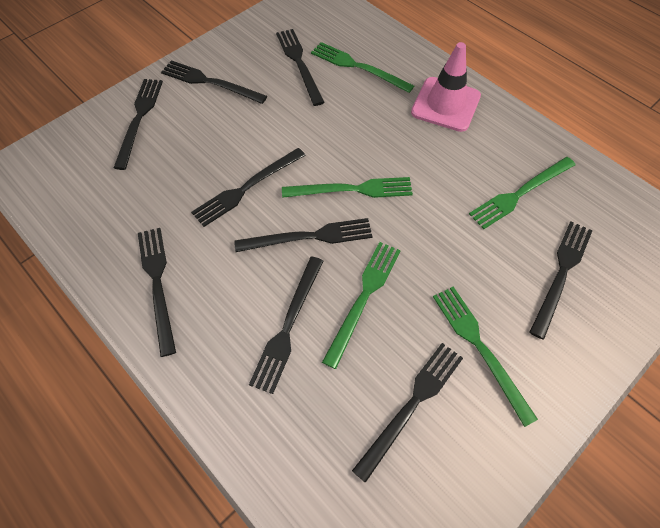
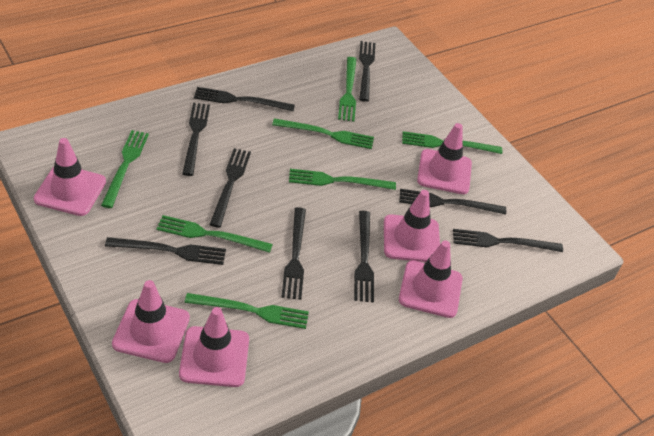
green fork: [282,177,413,198] [311,42,414,93] [322,242,401,369] [433,286,538,427] [469,157,575,229] = 5 -> [101,130,149,208] [156,215,273,253] [184,293,309,329] [272,118,374,149] [289,169,396,190] [338,57,356,122] [402,131,502,154] = 7
pink traffic cone: [411,42,481,132] = 1 -> [33,138,106,216] [112,280,190,363] [179,307,249,387] [384,190,440,262] [399,240,463,318] [417,123,472,194] = 6

